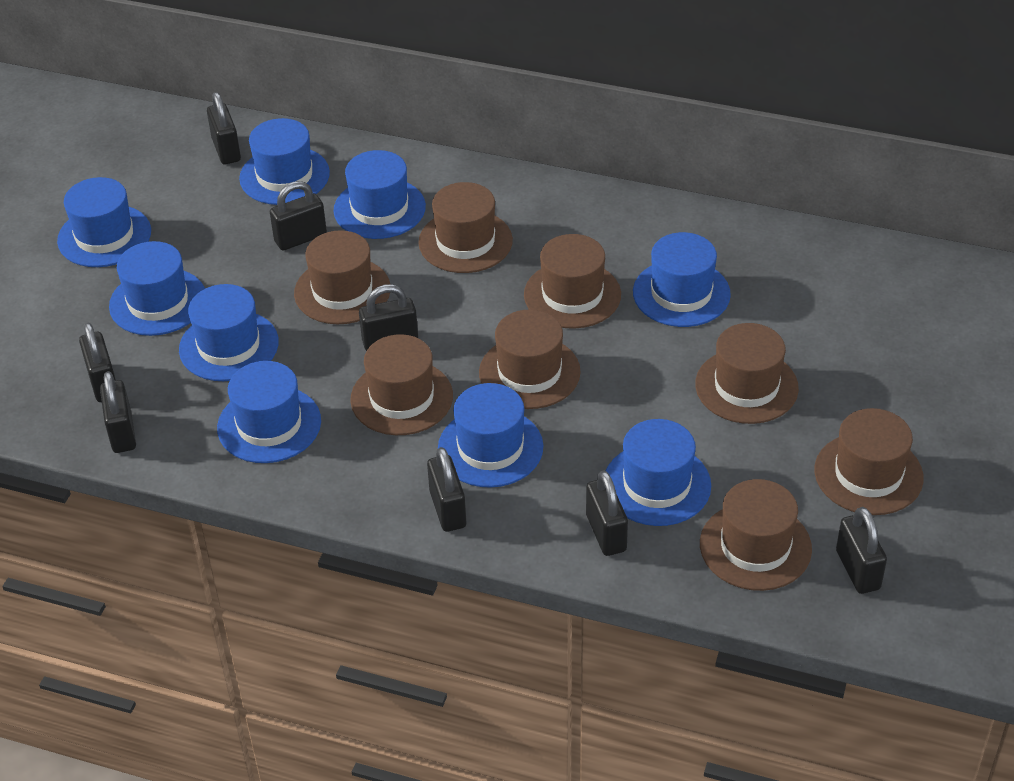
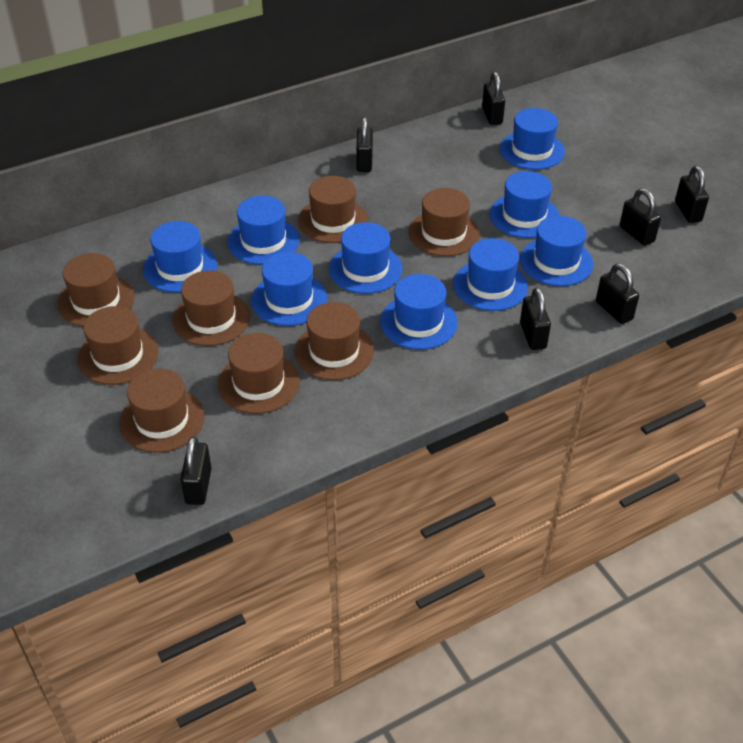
black padlock: [79,323,116,402] [100,371,136,453] [207,92,241,164] [270,181,327,250] [359,284,418,351] [427,447,466,532] [586,471,628,556] [836,507,887,594] = 8 -> [180,436,212,505] [356,117,373,172] [482,72,505,125] [520,287,551,350] [596,264,639,324] [620,188,661,246] [675,166,709,223] = 7

